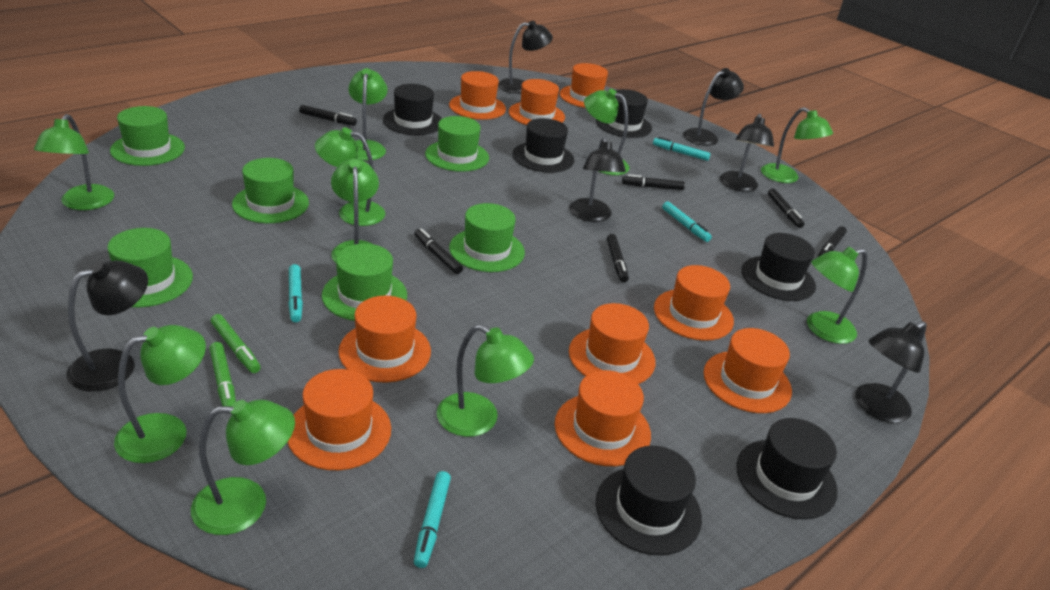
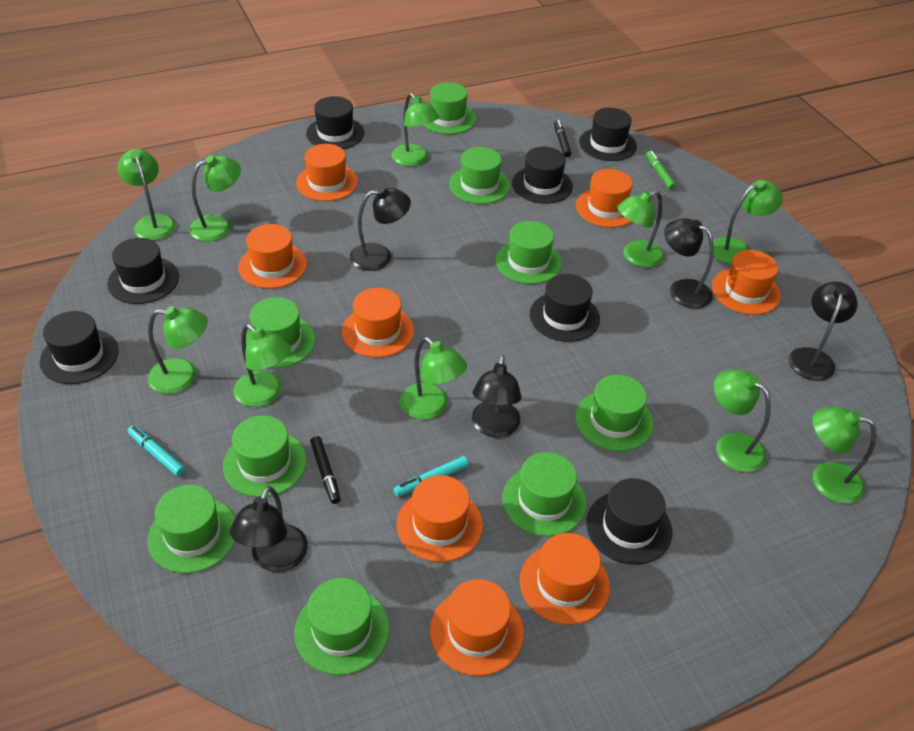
black hat: [383,84,442,135] [512,118,574,173] [596,89,652,138] [596,446,702,555] [736,418,838,519] [741,233,816,301] = 6 -> [40,311,119,384] [107,238,179,304] [306,96,364,149] [512,147,573,204] [530,274,600,342] [579,108,637,161] [586,478,672,565] = 7
black lamp: [67,261,148,391] [498,21,553,94] [569,137,626,222] [683,68,744,146] [720,114,774,192] [855,321,927,423] = 6 -> [230,486,308,572] [350,187,411,271] [472,355,522,438] [664,218,714,309] [789,282,858,381] = 5
black marker: [299,105,357,126] [414,228,463,274] [607,234,629,283] [622,174,685,190] [768,188,804,228] [818,226,847,257] = 6 -> [310,436,340,504] [554,120,572,157] = 2
green hat: [107,228,193,307] [110,106,185,166] [232,158,309,223] [322,243,407,321] [425,116,489,172] [449,203,525,272] = 6 -> [147,485,236,573] [223,415,307,497] [241,297,316,368] [294,578,390,675] [423,82,476,134] [449,147,510,204] [496,221,562,284] [502,452,587,537] [575,375,654,451] = 9
green marker: [209,342,236,407] [211,314,261,373] = 2 -> [646,151,676,190] = 1
orange hat: [287,369,391,470] [339,296,431,382] [449,71,506,120] [509,79,565,125] [555,370,651,466] [560,63,608,108] [569,303,655,384] [654,265,734,341] [704,328,792,413] = 9 -> [238,224,307,289] [296,144,358,201] [342,288,414,358] [397,475,483,562] [430,579,524,676] [520,533,610,625] [576,169,633,228] [712,250,781,315] = 8
turquoise marker: [288,264,303,322] [414,471,451,568] [653,137,710,161] [662,201,712,242] = 4 -> [128,426,185,476] [393,456,469,497] = 2

